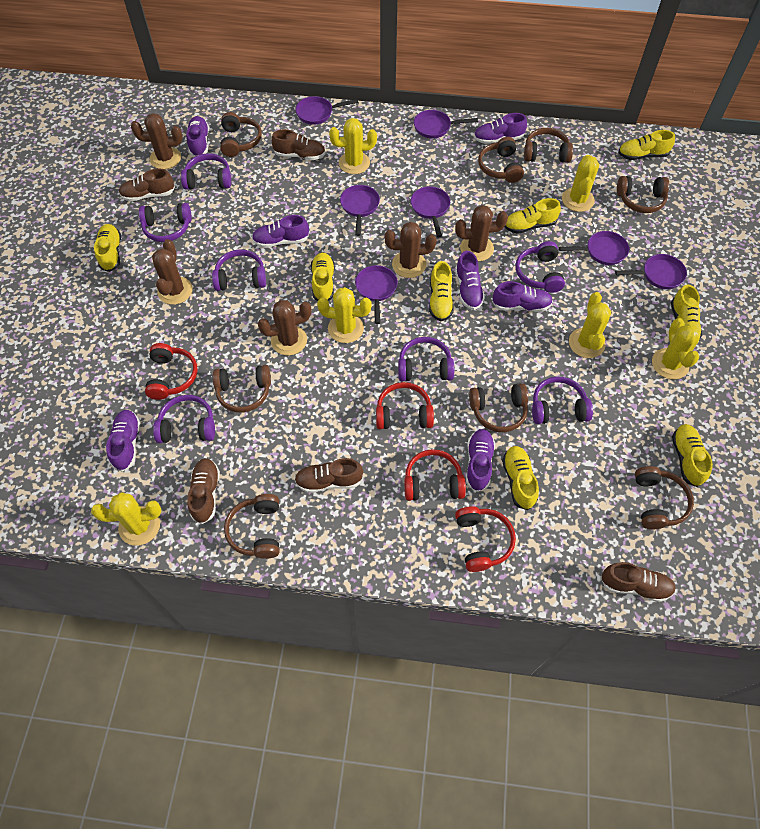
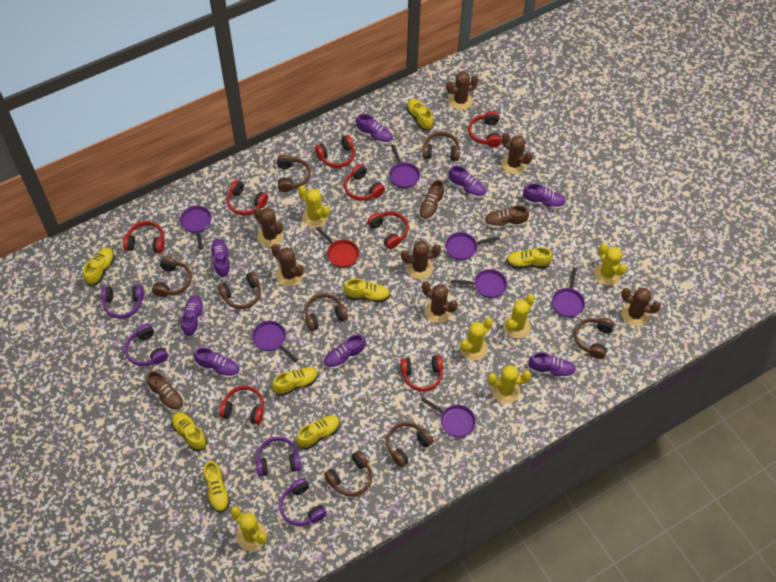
brown cactus: [131,113,183,169] [152,239,193,305] [258,300,312,355] [385,222,437,278] [455,205,508,261] = 5 -> [254,208,284,247] [271,244,304,286] [401,240,441,279] [422,282,458,323] [446,71,479,110] [502,132,533,174] [621,288,661,326] = 7
brown shoe: [119,168,175,201] [187,458,220,524] [271,129,325,160] [294,458,363,493] [600,562,676,602] = 5 -> [146,371,184,412] [418,180,445,221] [484,205,529,228] = 3
purple headphones: [139,203,192,242] [153,395,215,443] [181,153,231,190] [212,249,266,291] [398,337,454,381] [516,241,565,293] [532,377,593,424] = 7 -> [101,285,144,319] [124,324,168,366] [256,437,301,477] [279,478,327,526] = 4
purple shoe: [106,410,140,472] [186,116,209,157] [252,215,309,248] [455,251,485,310] [466,429,495,492] [474,113,527,144] [492,281,553,312] = 7 -> [181,295,204,337] [194,347,240,378] [210,239,231,278] [323,334,366,369] [356,114,393,144] [449,165,486,198] [523,183,566,209] [528,352,576,379] = 8
red headphones: [145,343,198,400] [376,382,434,429] [404,449,466,501] [455,506,516,572] = 4 -> [123,221,165,253] [219,386,264,425] [227,180,269,215] [315,135,355,168] [344,164,385,201] [367,211,409,249] [400,355,443,392] [468,111,502,147] = 8
red pan: none = 0 -> [316,227,359,268] = 1

